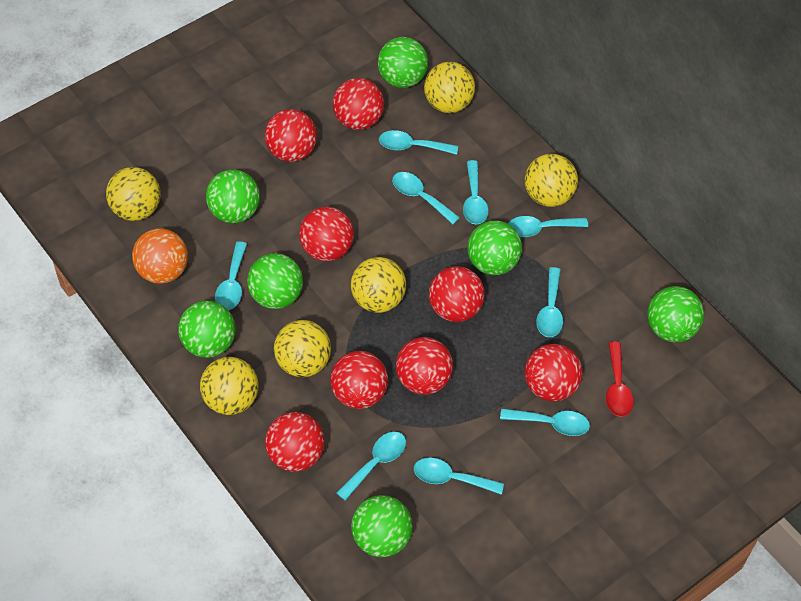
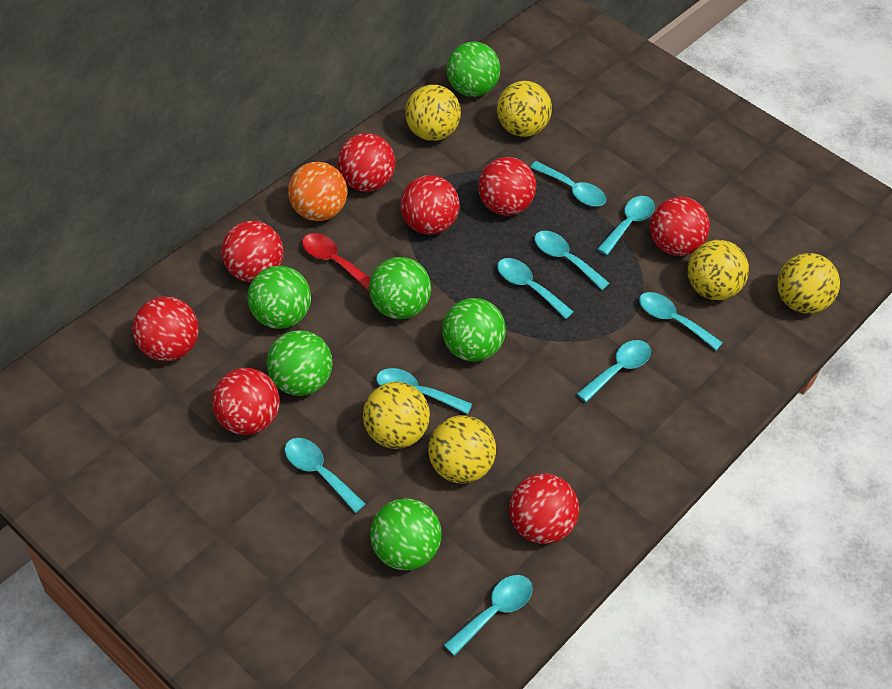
green ball: [178,301,236,358] [206,169,260,223] [247,253,303,309] [351,495,413,557] [378,37,428,88] [467,221,522,275] [647,286,704,342] = 7 -> [248,266,311,329] [267,330,333,396] [369,257,431,319] [370,498,442,570] [442,298,506,361] [446,42,500,97] = 6

